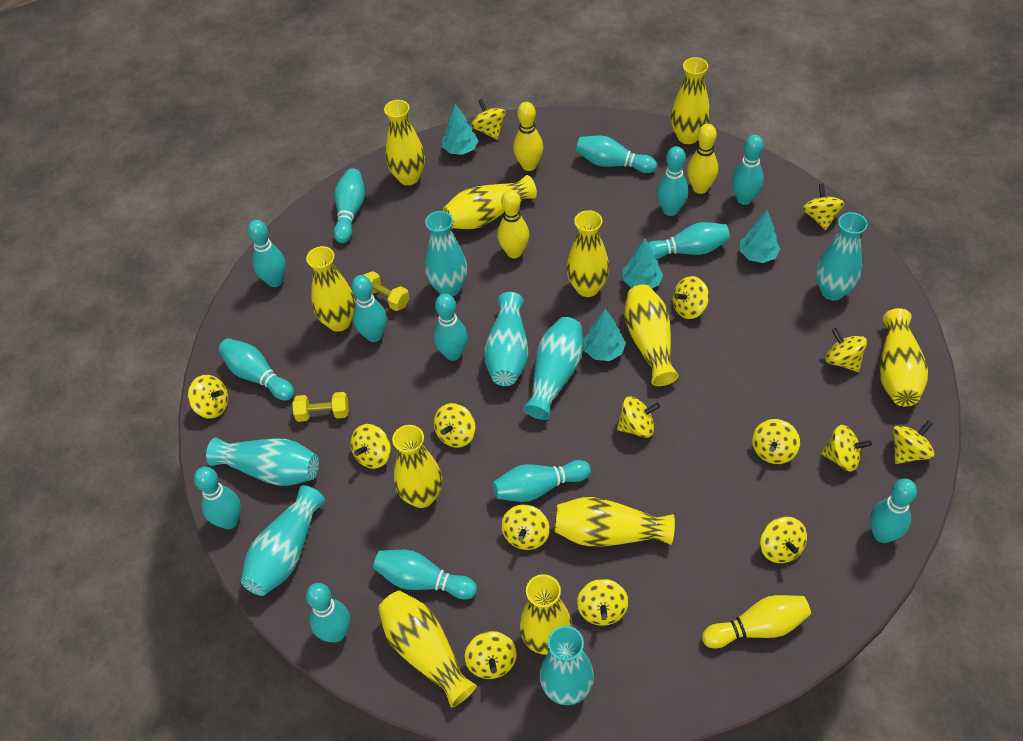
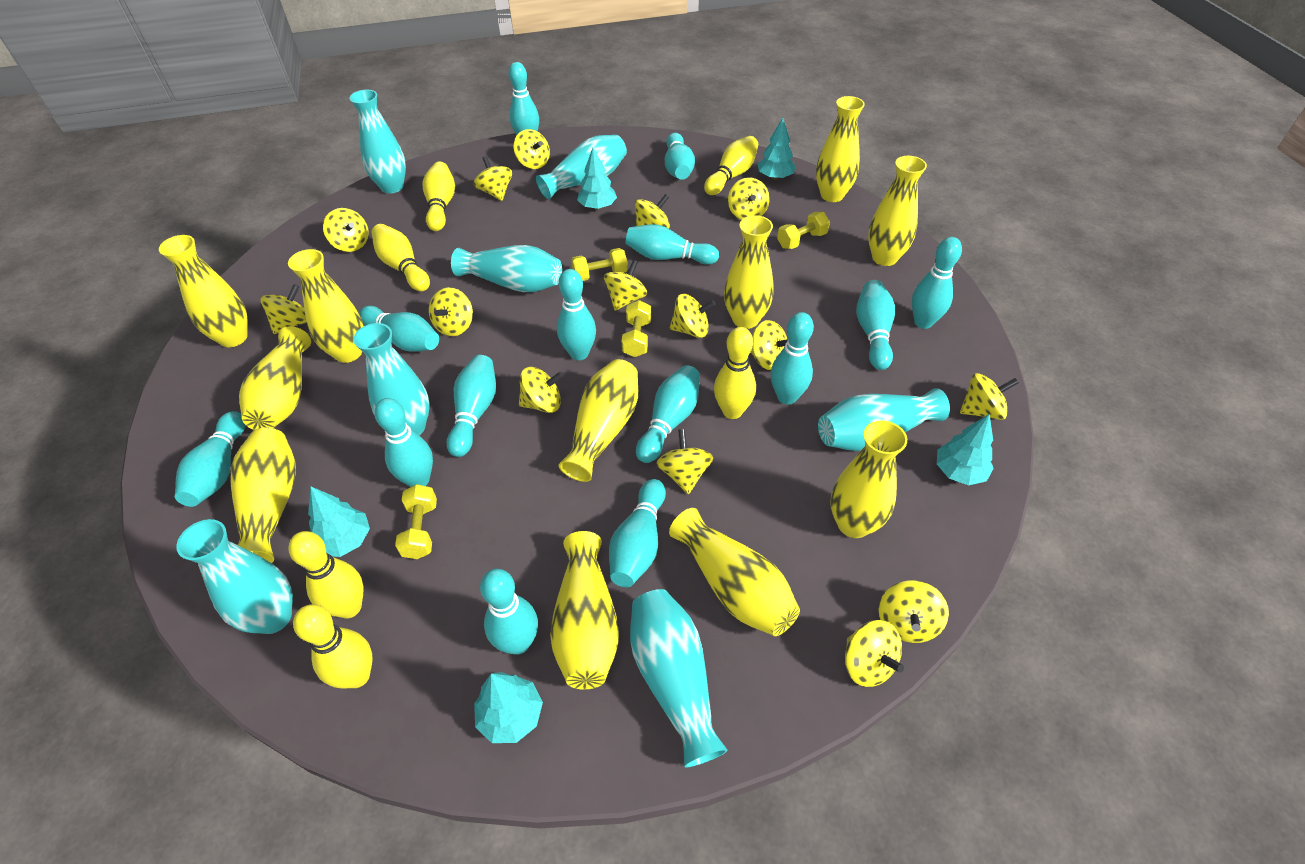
turquoise tree: [442,104,478,155] [584,309,626,361] [623,239,663,289] [740,210,780,263] = 4 -> [308,487,370,557] [474,672,543,743] [577,148,617,210] [758,118,796,180] [937,414,994,485] = 5
yellow bowling pin: [497,190,529,258] [513,102,543,171] [687,124,718,194] [702,595,811,648] = 4 -> [288,531,364,618] [293,604,372,689] [372,224,430,291] [423,162,455,231] [704,136,758,195] [714,327,756,419] = 6
yellow dumbbell: [293,392,349,422] [364,271,410,311] = 2 -> [395,484,437,559] [571,248,628,281] [622,300,651,357] [777,212,830,249] = 4

